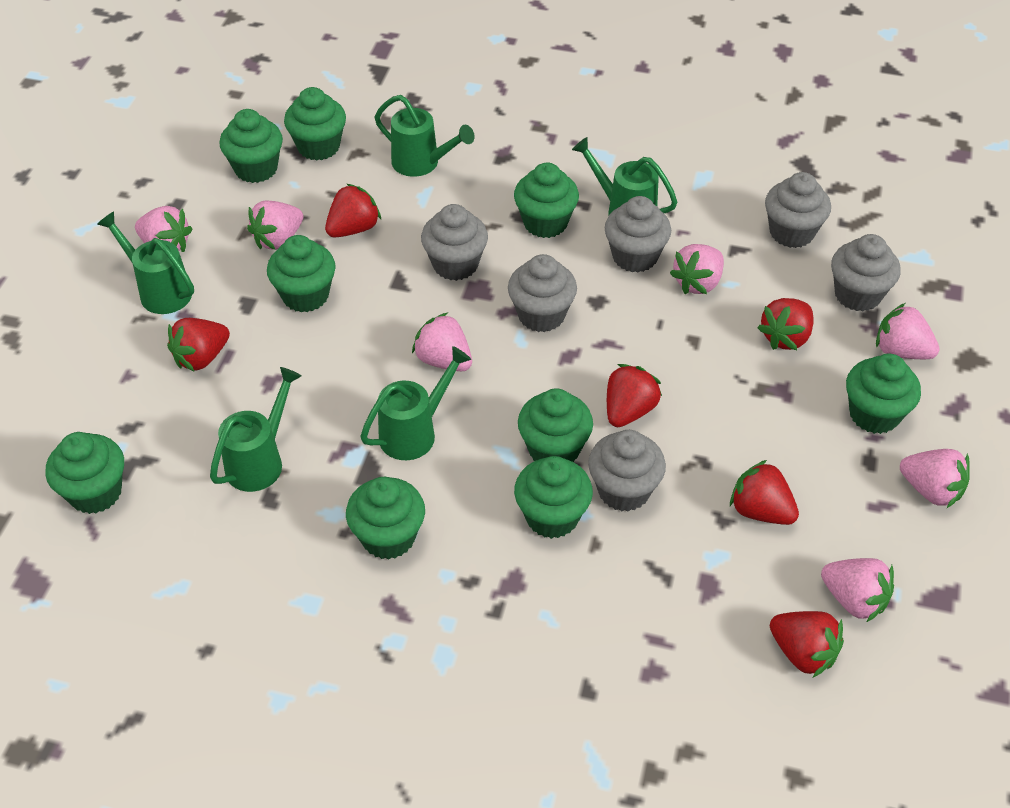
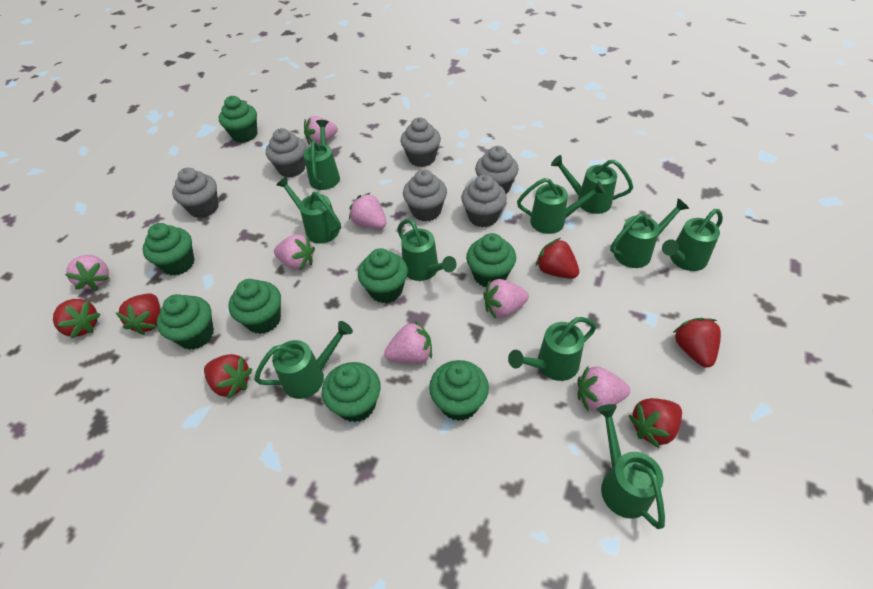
green cupcake: [45,432,124,514] [219,109,283,183] [267,235,336,312] [284,87,346,161] [346,477,425,560] [514,162,579,238] [514,456,593,539] [518,388,593,462] [846,354,921,434] = 9 -> [143,223,195,276] [157,294,214,350] [219,96,257,143] [228,279,281,334] [322,362,381,422] [358,248,408,303] [429,360,489,421] [466,233,516,287] = 8
green watering can: [97,211,194,314] [210,367,301,492] [361,346,471,460] [375,95,475,177] [572,137,677,216] = 5 -> [254,321,353,399] [276,176,341,244] [304,120,340,190] [397,219,457,281] [508,317,596,381] [517,178,606,234] [551,155,633,214] [596,404,665,529] [610,198,689,268] [662,209,723,271] = 10

